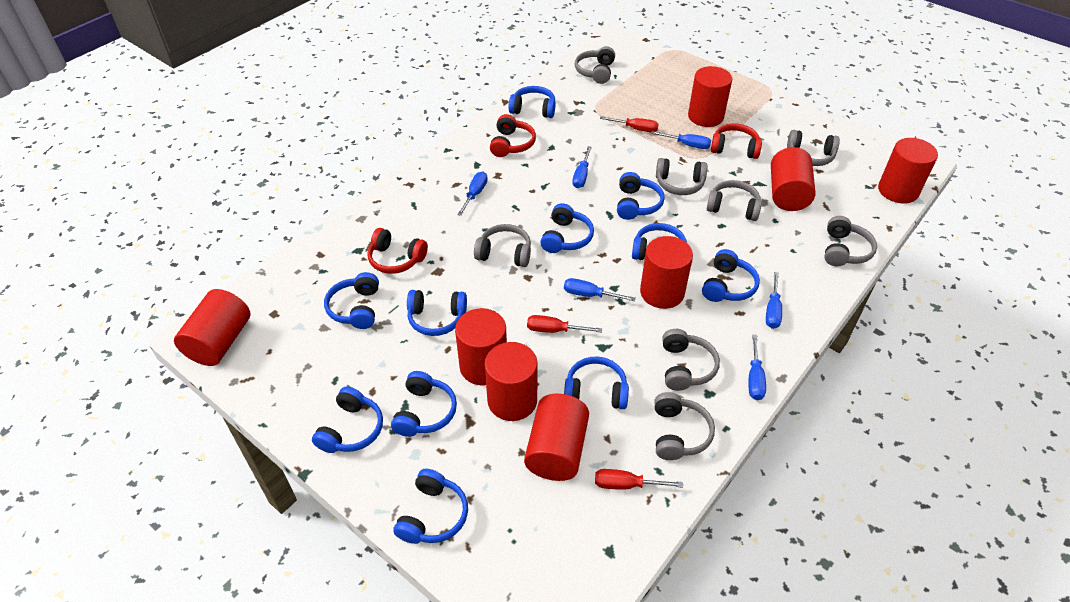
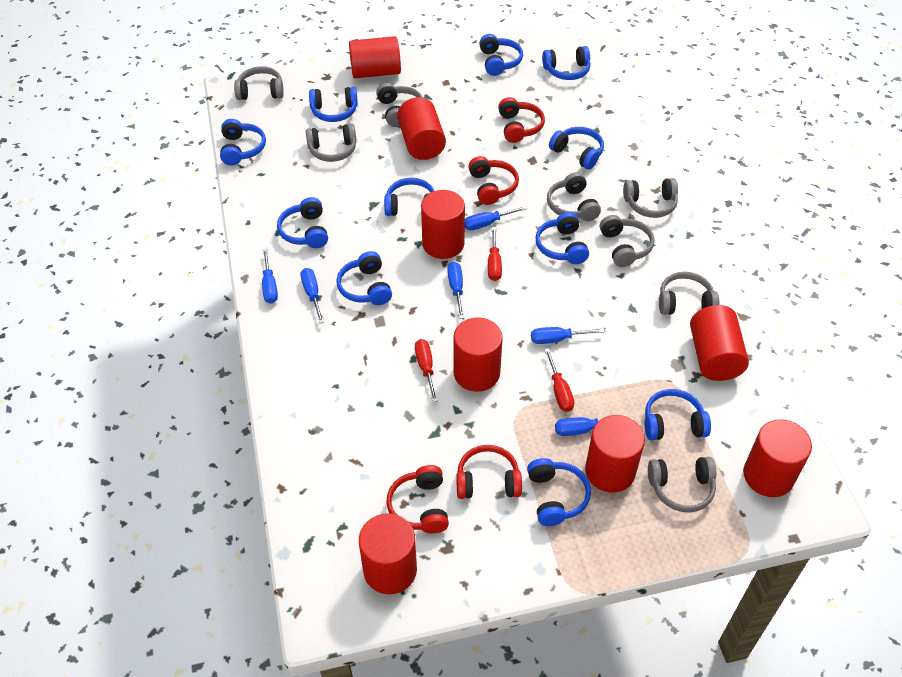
red headphones: [367,228,428,274] [490,114,536,157] [711,123,762,159] = 3 -> [386,465,449,534] [456,445,522,499] [468,156,519,205] [498,97,545,143] = 4

